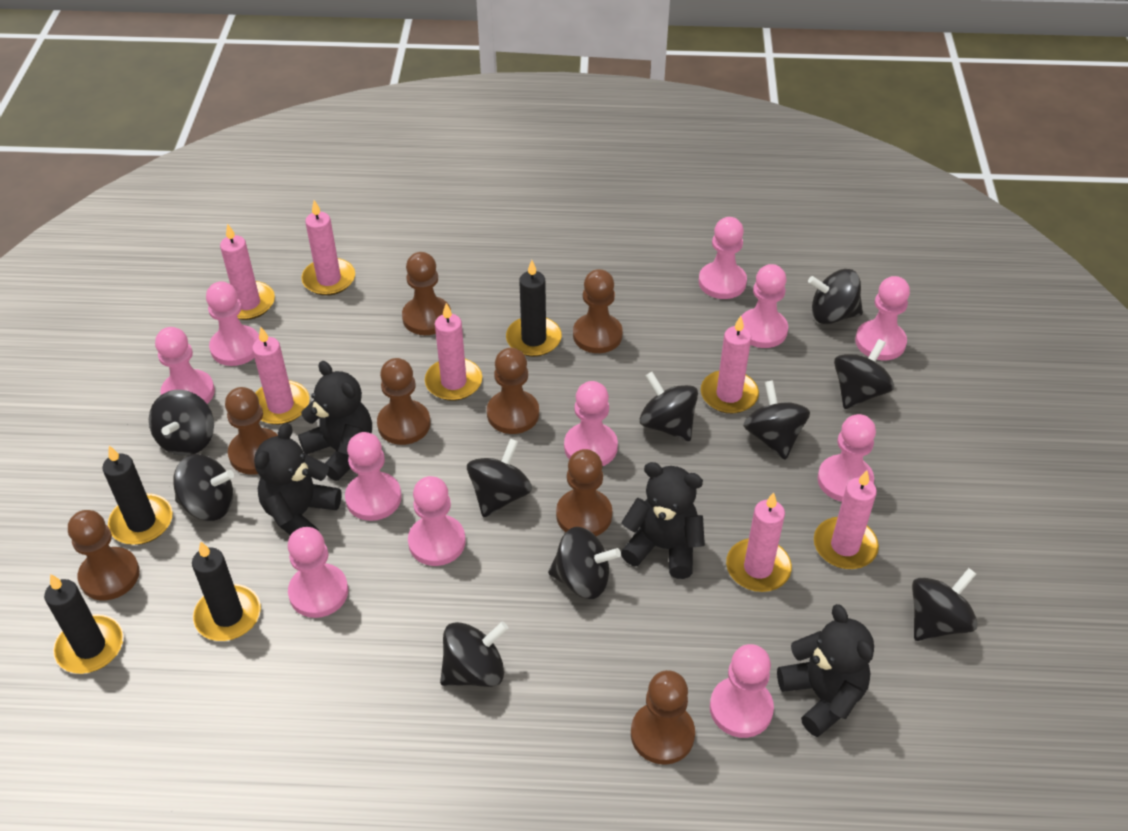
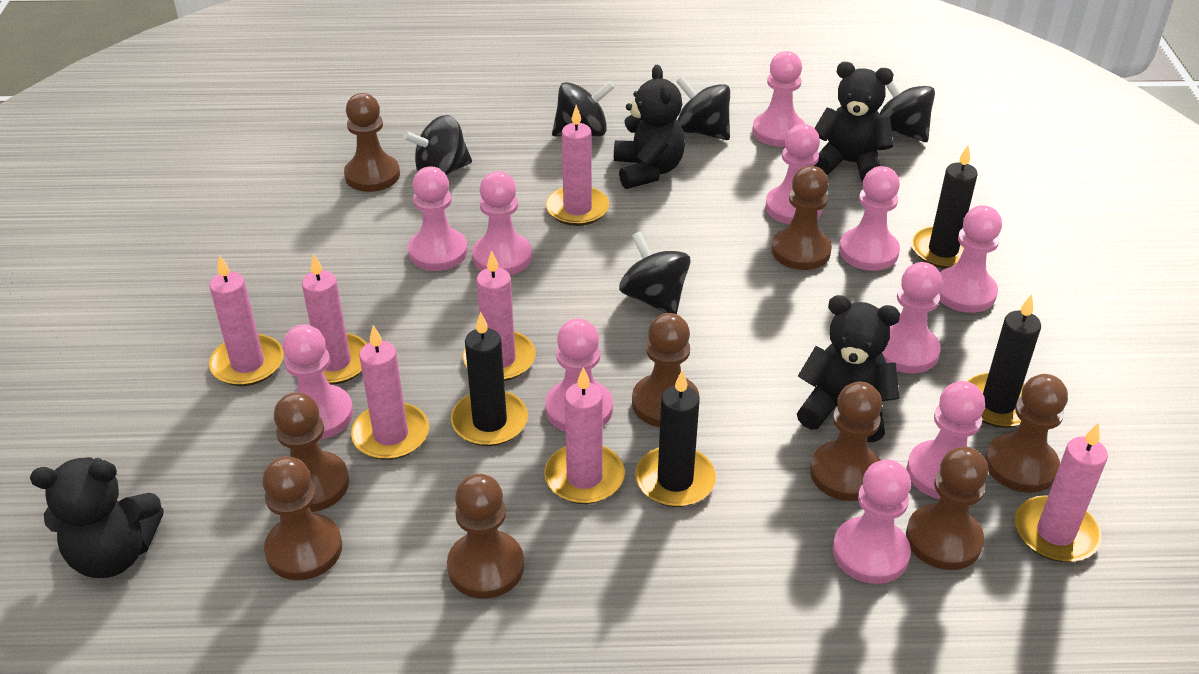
black spinning top: [149,390,214,456] [173,454,234,521] [440,621,508,687] [467,438,532,518] [548,527,621,599] [640,372,698,441] [743,380,810,460] [808,269,863,324] [834,339,894,409] [912,568,978,641] = 10 -> [403,115,472,176] [552,81,614,136] [619,231,691,314] [676,76,730,140] [879,80,935,142] = 5
brown pawn: [68,510,140,600] [225,387,278,475] [377,358,430,445] [402,252,451,335] [487,348,539,434] [556,449,612,536] [573,269,623,353] [631,670,695,765] = 8 -> [262,456,342,580] [274,392,349,512] [344,93,400,192] [447,474,524,599] [632,313,700,427] [771,166,832,270] [810,382,882,501] [906,447,989,570] [985,374,1068,493] = 9

